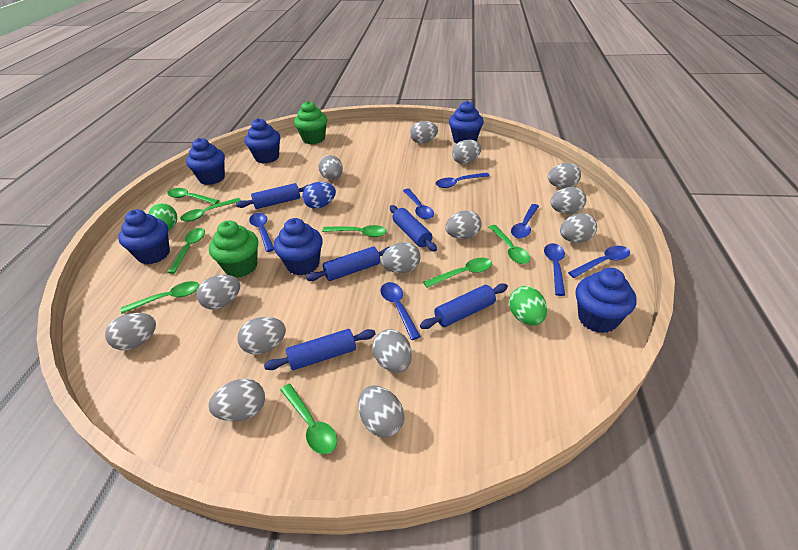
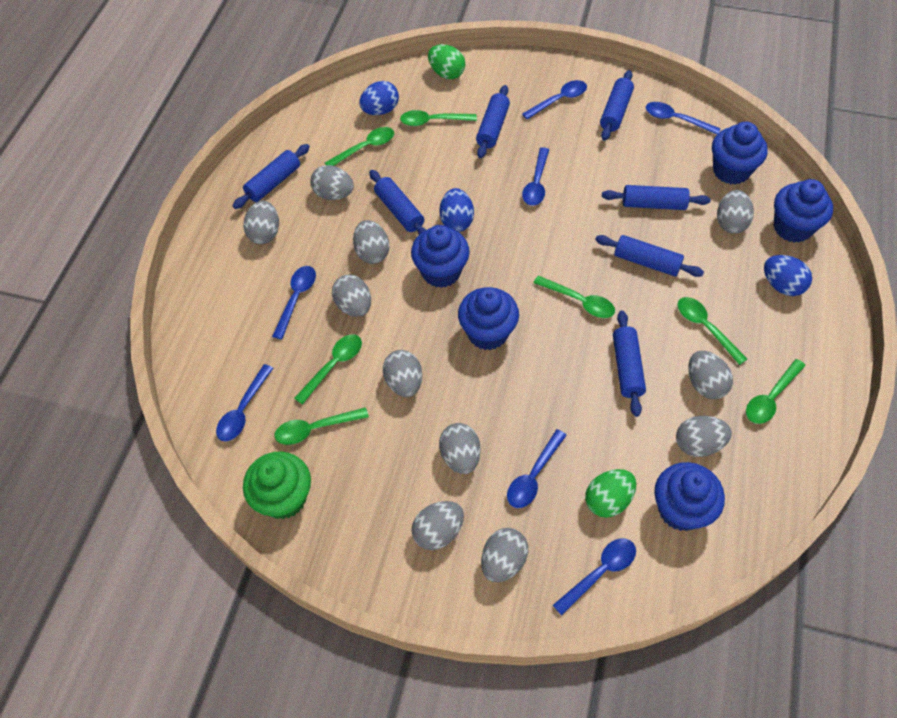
blue cupcake: [118,209,170,264] [186,138,225,185] [245,118,280,163] [274,218,323,275] [449,101,484,144] [576,268,637,333] = 6 -> [411,225,470,288] [458,287,519,350] [654,462,725,531] [712,122,768,185] [774,179,833,243] = 5
blue egg: [302,182,336,209] = 1 -> [359,81,399,115] [439,188,474,232] [764,255,812,296] = 3
blue rolling pin: [236,183,308,209] [264,329,375,370] [306,246,389,281] [390,205,437,252] [420,284,508,329] = 5 -> [233,144,310,209] [369,170,426,234] [476,85,510,158] [595,235,704,277] [600,70,634,141] [602,185,711,210] [613,311,646,417] = 7
green cupcake: [209,221,258,278] [294,101,328,144] = 2 -> [243,452,311,519] = 1
green spoon: [121,281,199,314] [167,188,219,204] [167,228,205,274] [180,198,241,222] [280,384,337,454] [322,225,387,237] [423,258,492,288] [489,225,530,264] = 8 -> [275,407,369,445] [294,334,362,405] [325,127,394,166] [400,110,477,126] [533,275,615,318] [677,297,747,365] [746,359,805,424] = 7
grey egg: [105,313,156,350] [196,275,240,309] [208,379,265,422] [237,317,286,355] [318,155,343,180] [358,385,404,438] [372,329,412,373] [381,242,421,273] [410,121,438,143] [445,210,482,239] [452,140,481,164] [548,163,581,188] [551,187,586,214] [560,213,597,243] = 14 -> [243,201,279,244] [310,165,354,200] [332,274,371,317] [353,220,389,264] [383,350,422,397] [411,501,464,550] [439,423,481,474] [481,528,528,582] [676,416,732,457] [688,351,733,399] [717,190,754,234] = 11

